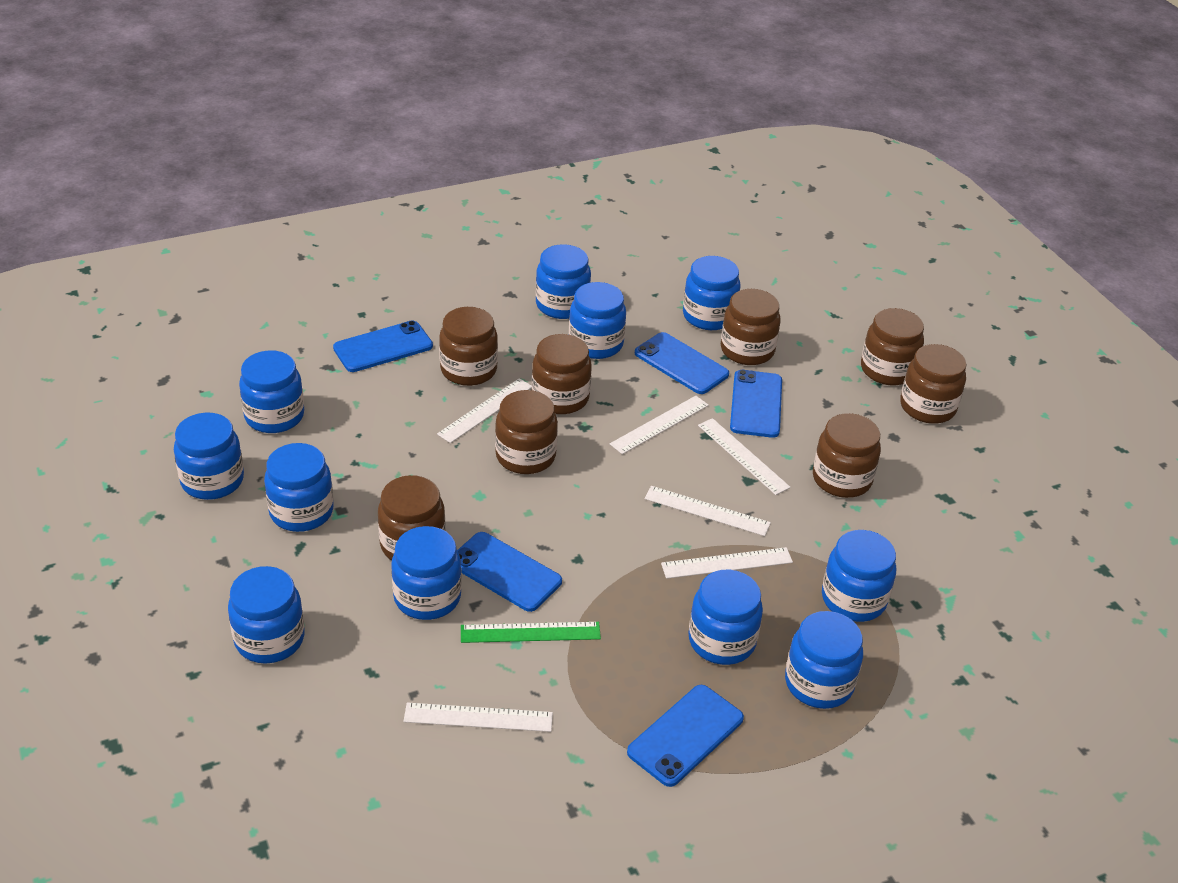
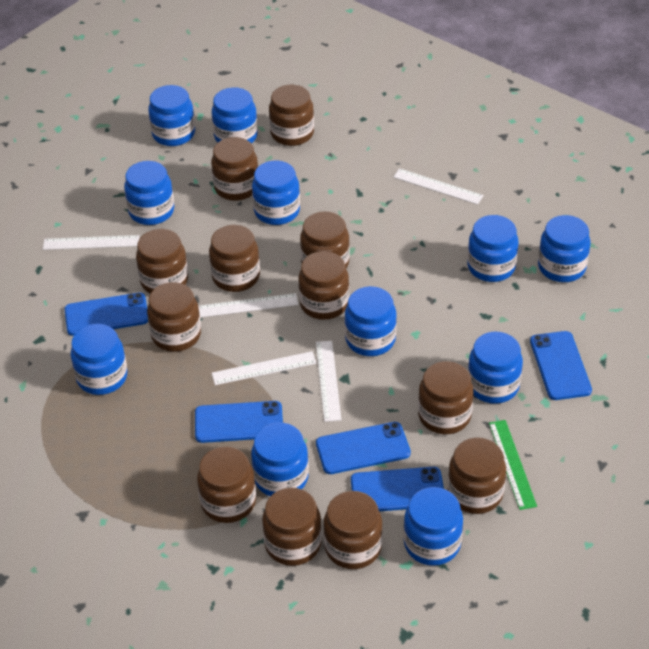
brown jar: [378,475,446,560] [439,307,498,386] [495,390,558,474] [532,334,592,414] [721,289,781,365] [813,413,881,498] [861,308,924,385] [900,344,966,424] = 8 -> [136,229,188,294] [147,282,201,352] [197,446,256,523] [209,225,260,292] [211,137,258,201] [262,487,322,566] [269,85,314,146] [298,251,349,320] [300,211,350,268] [323,491,383,569] [418,361,474,434] [448,437,506,514] = 12
white ruler: [404,702,553,732] [437,378,532,443] [610,396,709,454] [645,486,771,536] [661,547,793,579] [698,418,791,495] = 6 -> [43,235,140,250] [198,293,298,318] [212,351,317,385] [316,341,341,422] [393,168,484,205] = 5

